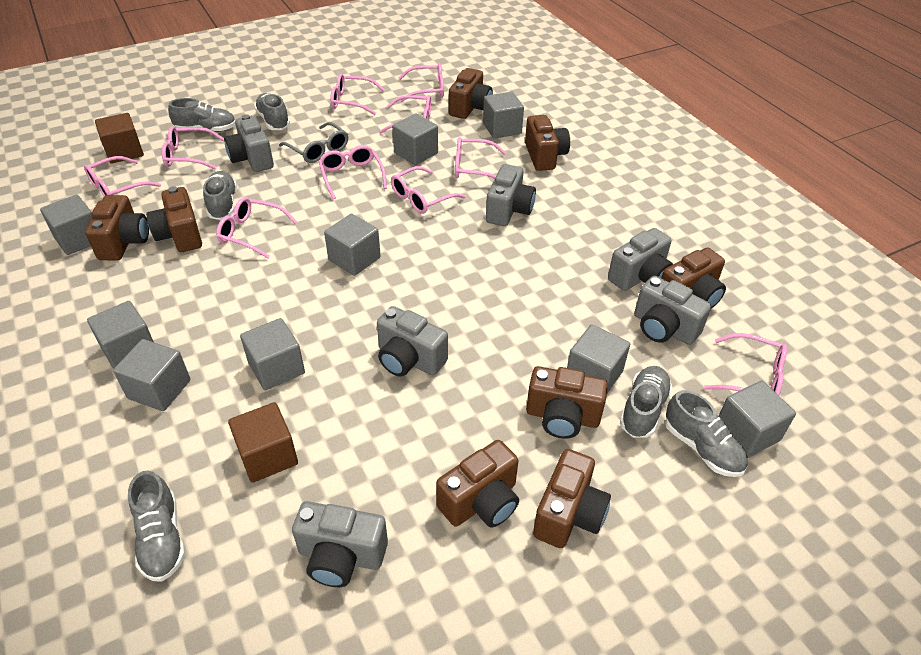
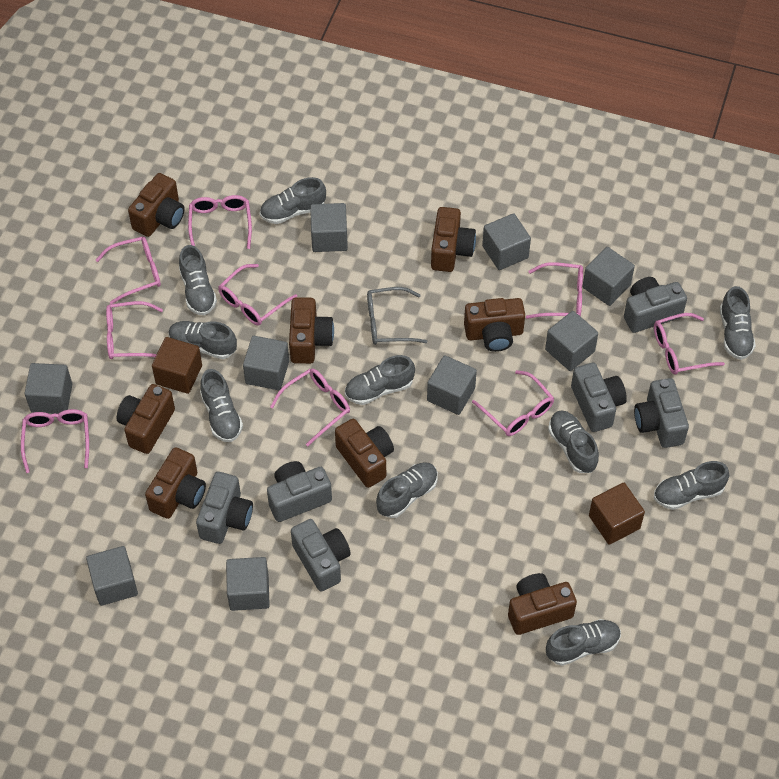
grey shoe: [128,471,186,582] [168,98,236,132] [203,171,237,220] [254,93,290,130] [620,366,672,438] [665,390,748,477] = 6 -> [169,321,237,359] [179,245,217,315] [200,369,243,442] [260,177,326,224] [345,355,415,405] [376,462,438,518] [546,619,621,666] [548,410,599,473] [654,461,729,510] [720,286,756,360] = 10
pink glasses: [84,156,161,196] [162,126,224,170] [216,197,297,258] [318,145,387,199] [330,74,385,115] [380,95,431,133] [391,166,466,214] [399,63,444,102] [455,137,506,179] [704,333,787,395] = 10 -> [21,409,89,473] [96,237,161,304] [106,301,163,359] [188,195,252,249] [218,264,297,325] [270,368,350,446] [472,370,554,436] [526,262,583,319] [654,313,725,375] = 9

